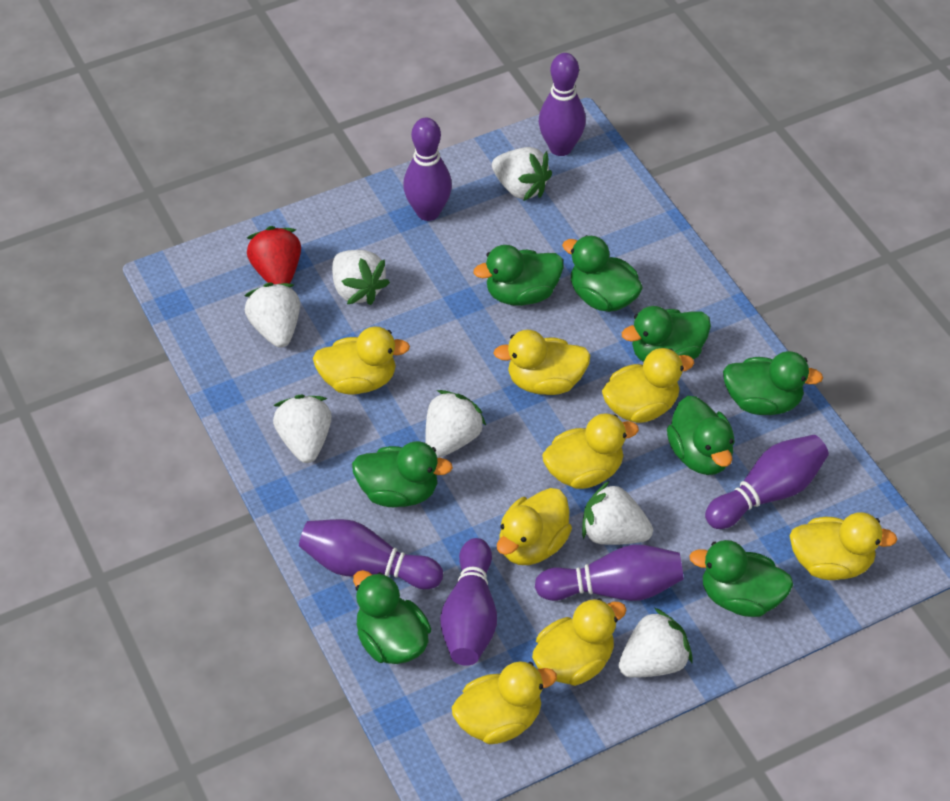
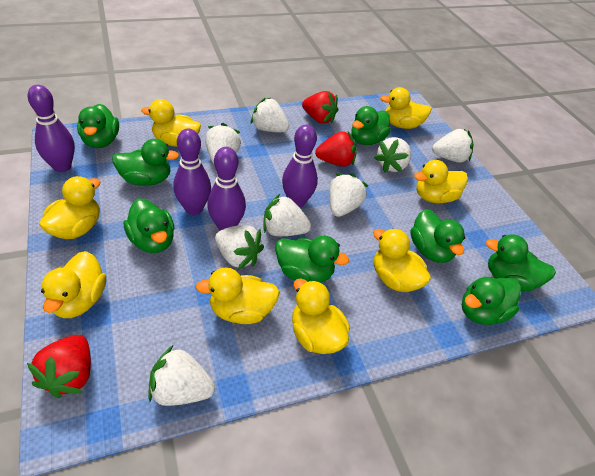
purple bowling pin: [299,519,443,589] [403,118,452,221] [440,538,497,666] [535,544,684,601] [539,53,586,156] [705,435,829,529] = 6 -> [27,85,75,172] [173,128,211,215] [207,147,246,230] [282,124,318,208] = 4
red strawberry: [247,226,301,284] = 1 -> [27,335,91,398] [302,91,338,124] [315,131,357,167] = 3
white strawberry: [244,283,300,348] [273,395,332,463] [332,250,390,305] [425,390,486,458] [492,147,552,201] [582,481,653,545] [618,608,693,678] = 7 -> [148,345,215,406] [205,123,241,164] [215,225,264,270] [251,98,289,132] [263,194,311,236] [329,173,368,217] [374,137,411,173] [432,129,473,163] = 8

